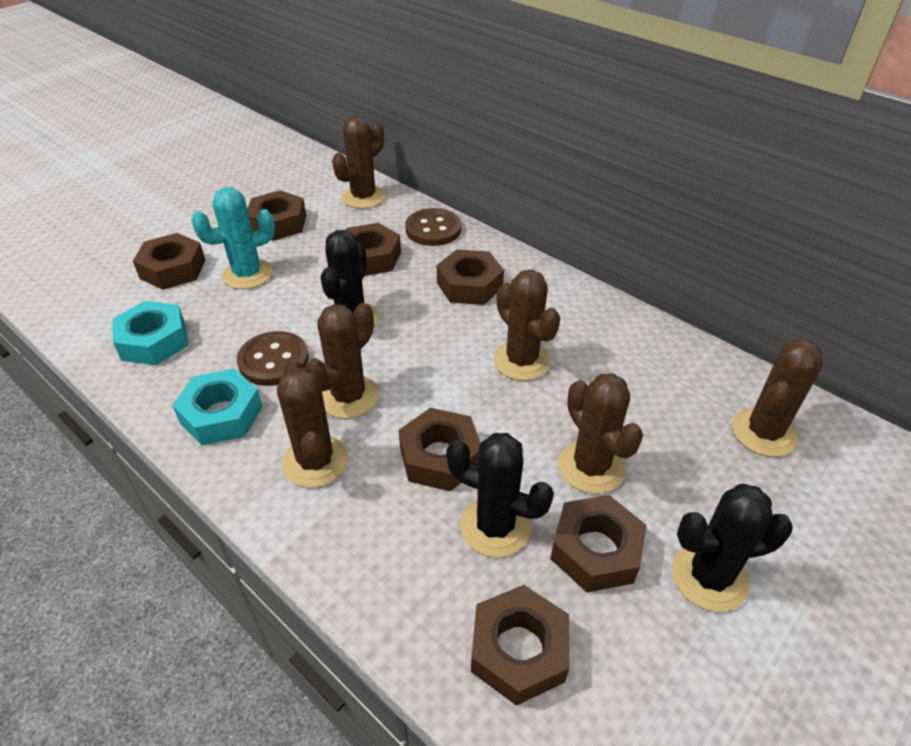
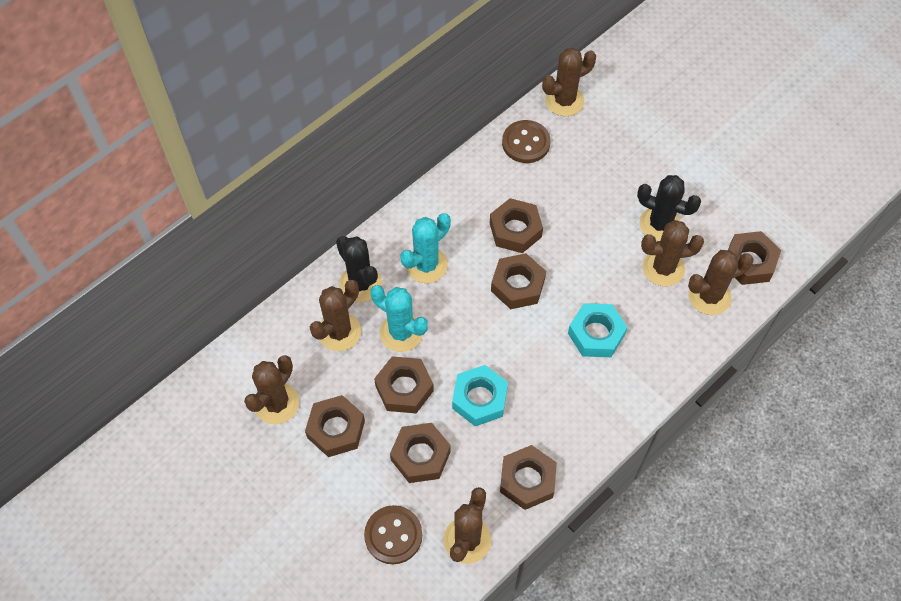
black cactus: [321,230,379,326] [446,433,554,557] [672,484,793,612] = 3 -> [336,236,382,302] [637,175,701,241] = 2
turquoise cactus: [191,187,275,289] = 1 -> [371,285,428,352] [400,213,451,283] = 2

